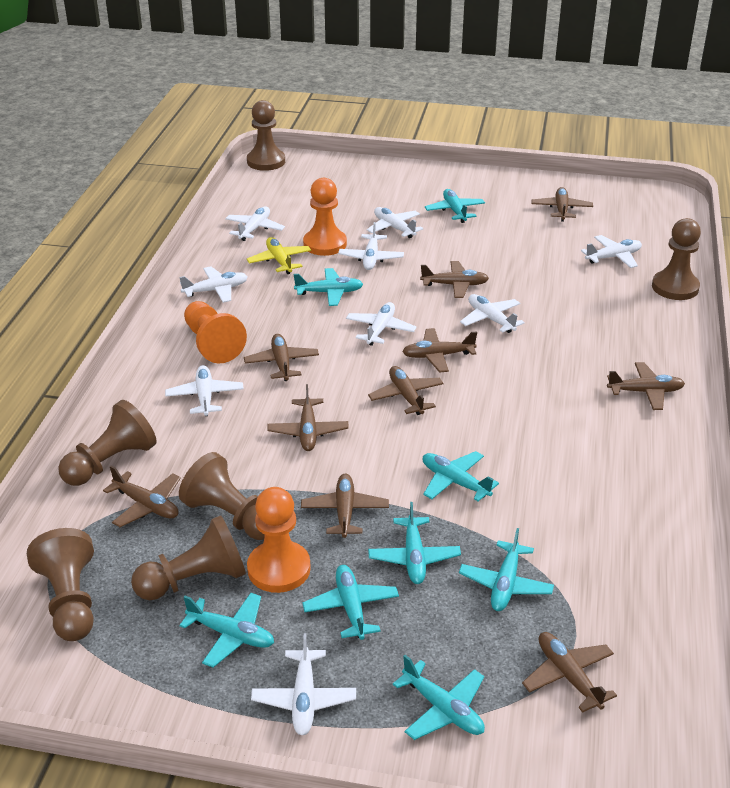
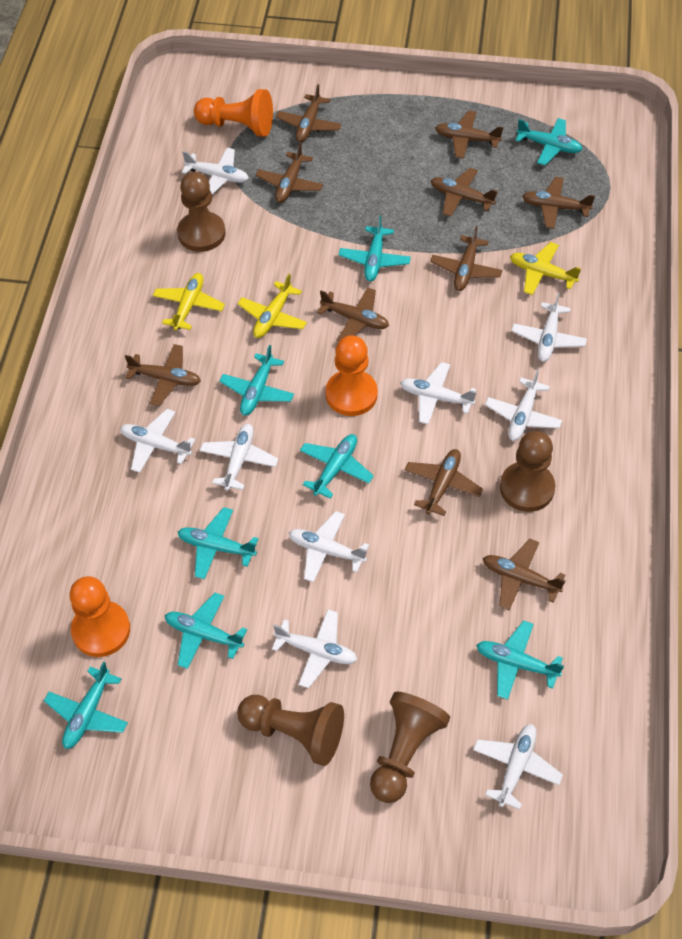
brown pawn: [27,528,94,641] [58,400,156,486] [131,515,246,600] [179,452,265,540] [247,100,285,171] [652,218,701,300] = 6 -> [177,172,226,252] [237,695,344,766] [370,692,450,803] [500,431,555,512] = 4
yellow plane: [247,237,311,274] = 1 -> [153,273,225,330] [237,274,307,338] [510,242,581,295] = 3

